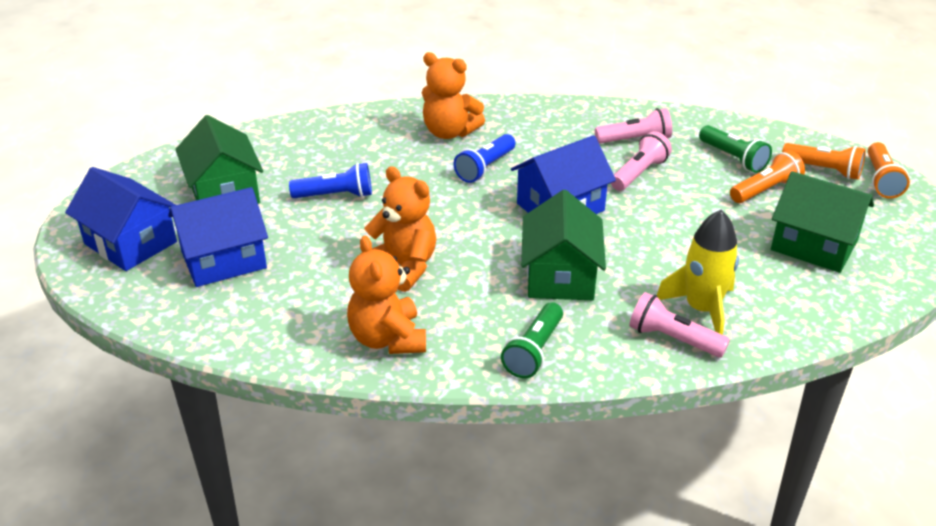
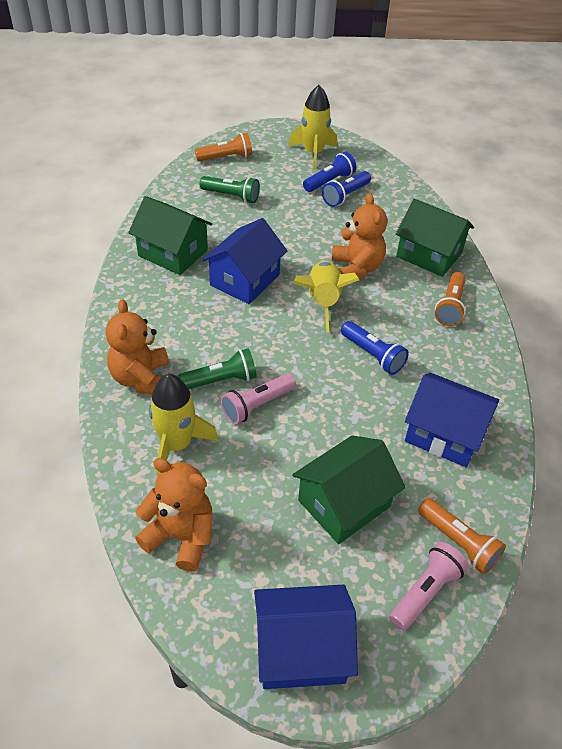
blue flashlight: [289,163,372,198] [453,134,515,183] = 2 -> [303,152,357,192] [322,171,371,207] [341,321,409,375] = 3
pink flashlight: [595,108,672,144] [611,131,672,191] [629,292,730,358] = 3 -> [221,373,296,424] [389,542,468,631] = 2
yellow rocket: [657,210,739,335] = 1 -> [149,374,219,477] [288,85,337,170] [293,261,359,332] = 3

